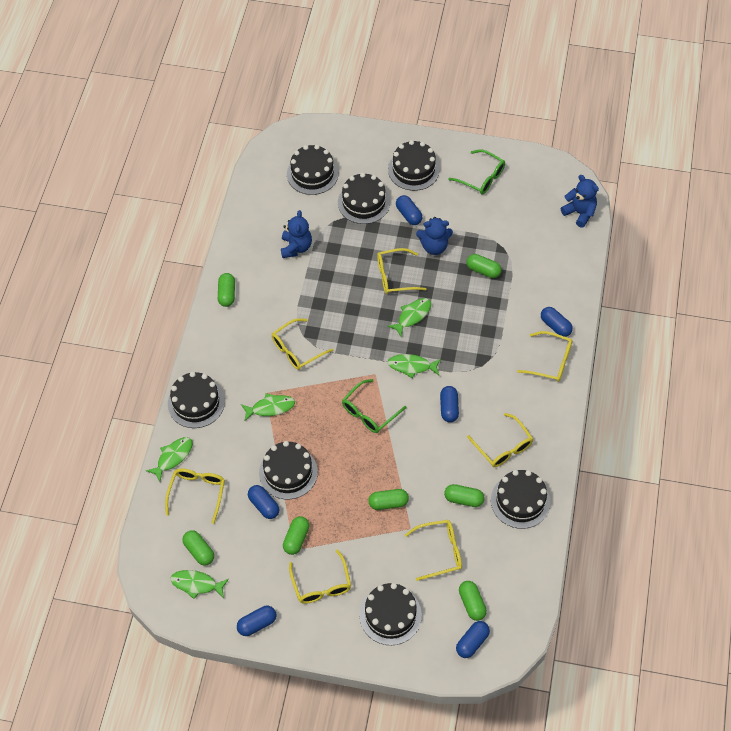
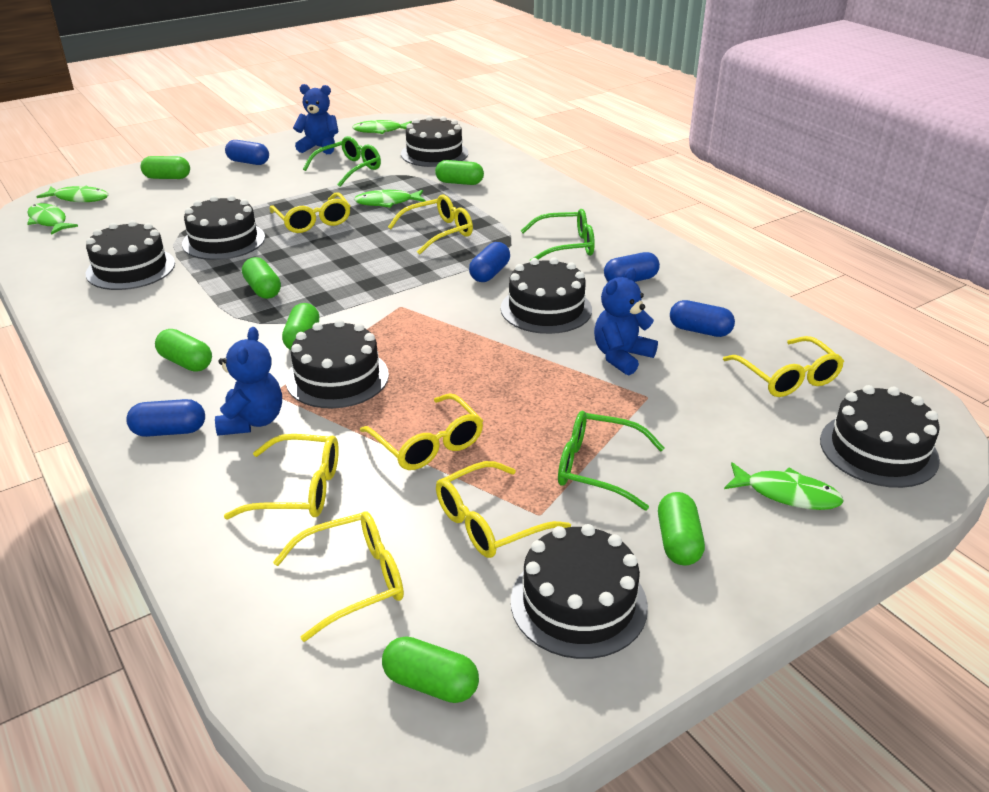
blue capsule: [237,606,276,636] [248,485,280,519] [396,195,423,225] [440,386,459,422] [456,621,490,658] [541,307,573,337] = 6 -> [126,399,205,437] [225,140,269,165] [469,242,510,282] [604,252,660,282] [670,300,735,337] = 5
green glasses: [342,379,407,433] [448,149,505,195] = 2 -> [303,136,381,187] [521,209,595,260] [558,411,664,511] = 3

